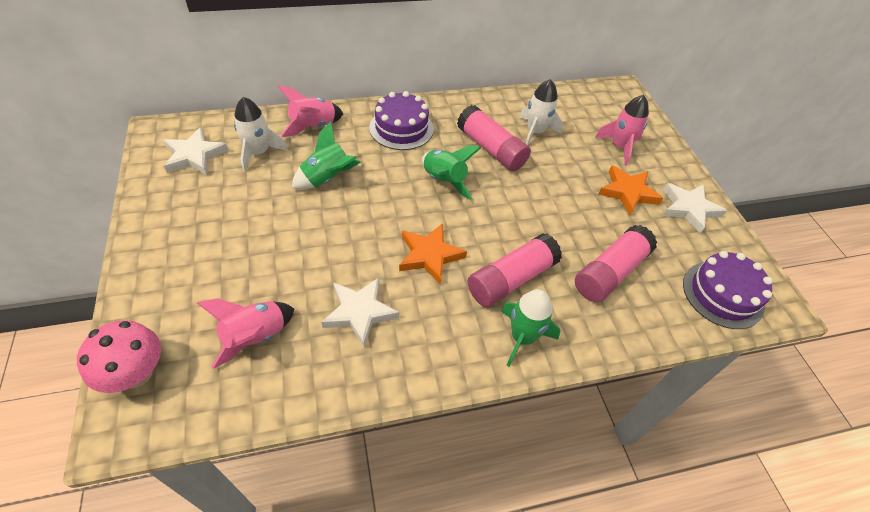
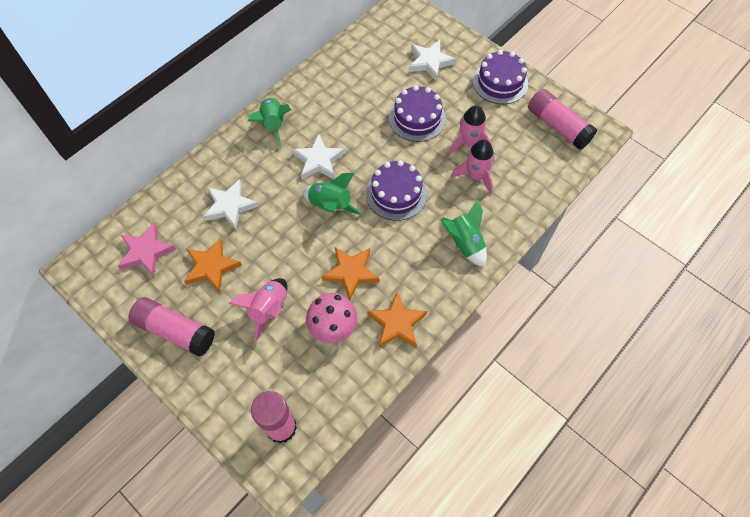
orange star: [399,223,467,284] [598,165,663,215] = 2 -> [184,238,242,292] [322,247,380,300] [367,292,427,348] = 3
pink star: none = 0 -> [118,223,176,276] = 1
purple cake: [369,91,434,150] [683,251,773,329] = 2 -> [366,160,427,221] [389,85,446,142] [473,50,528,104] = 3
white rocket: [234,97,288,172] [519,79,563,145] = 2 -> none = 0

